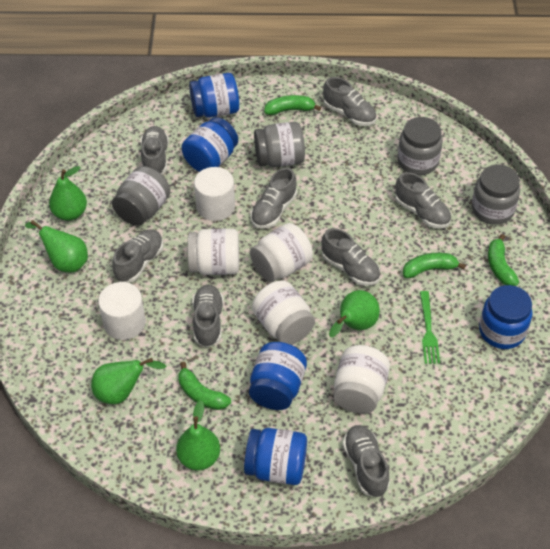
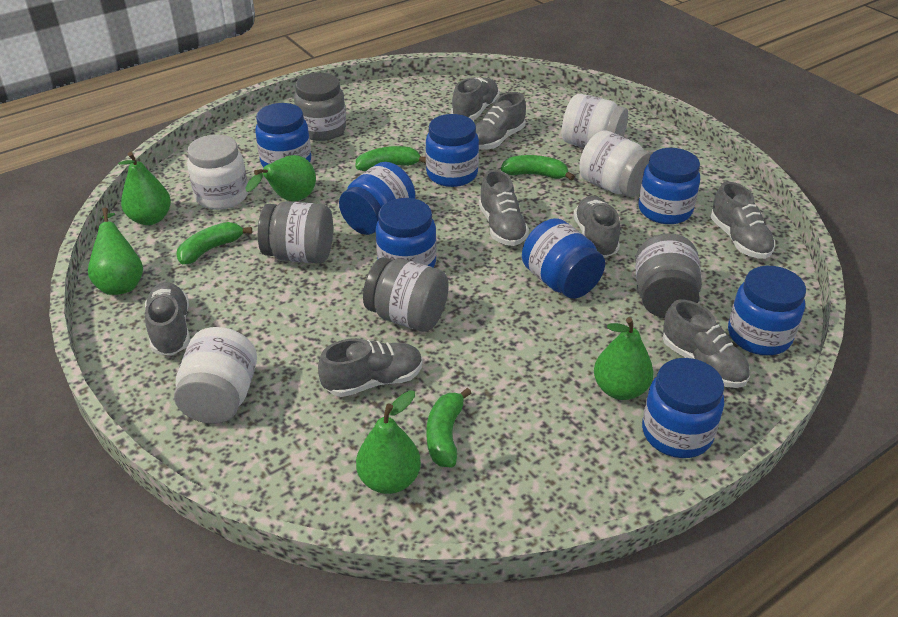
blue jar: [182,117,238,172] [189,73,239,118] [244,428,307,485] [249,342,307,410] [479,285,532,349] = 5 -> [255,103,311,168] [339,162,415,235] [376,198,437,268] [425,114,479,187] [522,218,605,299] [638,148,700,224] [642,358,724,458] [728,266,806,355] = 8
green fork: [420,291,440,364] = 1 -> none = 0
white cylinder: [98,282,146,340] [194,167,235,221] = 2 -> none = 0

